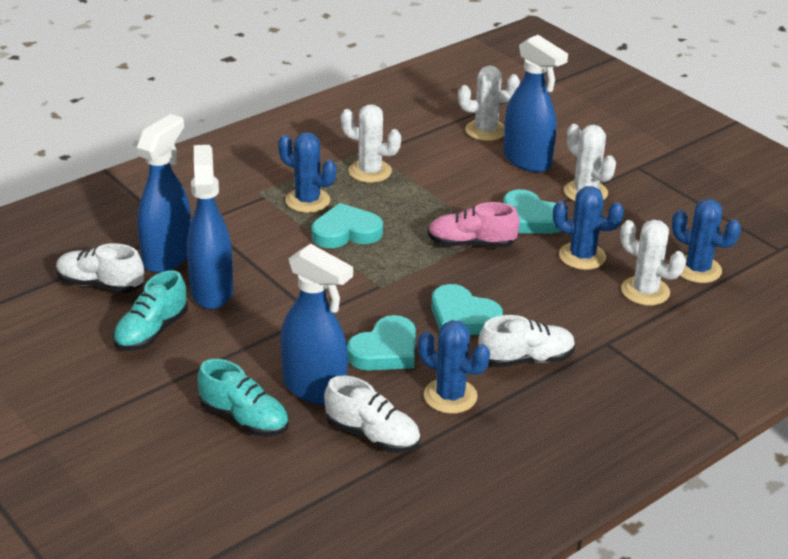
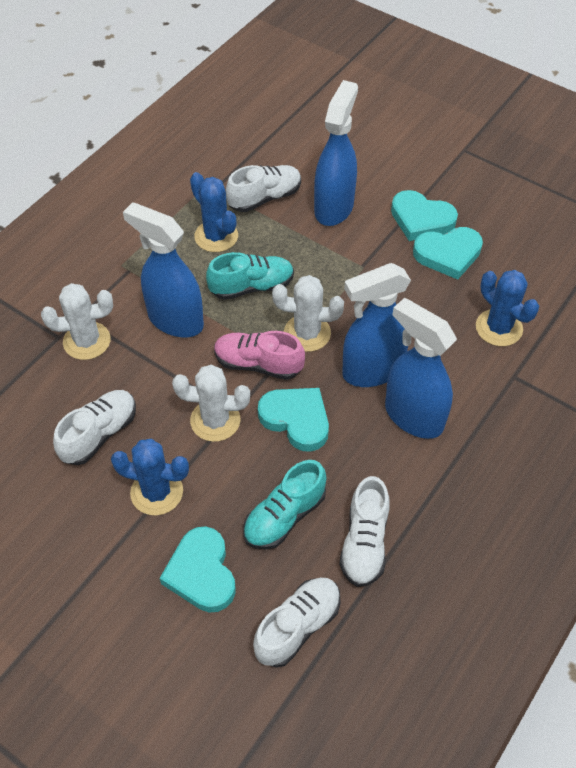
blue cactus: [278,132,336,213] [418,320,490,414] [553,186,624,270] [672,199,741,283] = 4 -> [111,439,189,515] [190,172,238,252] [476,270,539,346] = 3
white cactus: [341,104,401,183] [458,65,520,141] [564,124,616,201] [620,220,686,306] = 4 -> [41,283,113,360] [172,365,250,442] [272,275,344,352] = 3
white shoe: [56,243,144,293] [324,376,420,453] [479,315,576,367] = 3 -> [53,390,136,465] [226,165,301,212] [253,578,341,668] [339,476,390,587] = 4

